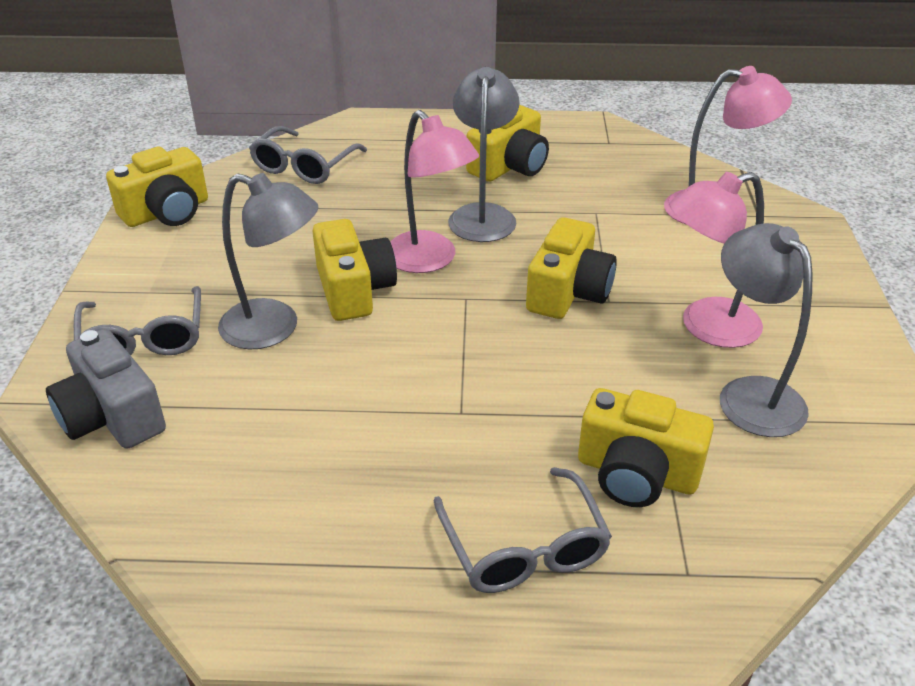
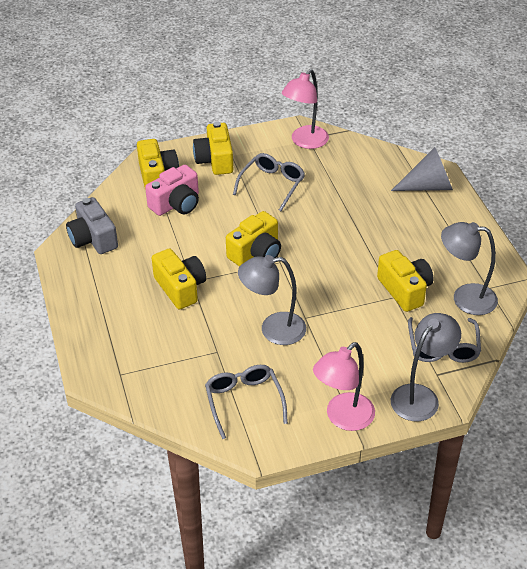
grey cone: none = 0 -> [391,147,453,191] = 1
pink camera: none = 0 -> [145,165,199,216] = 1
pink lamp: [390,110,479,273] [664,66,792,225] [670,172,764,348] = 3 -> [282,69,329,149] [313,342,375,431] = 2

